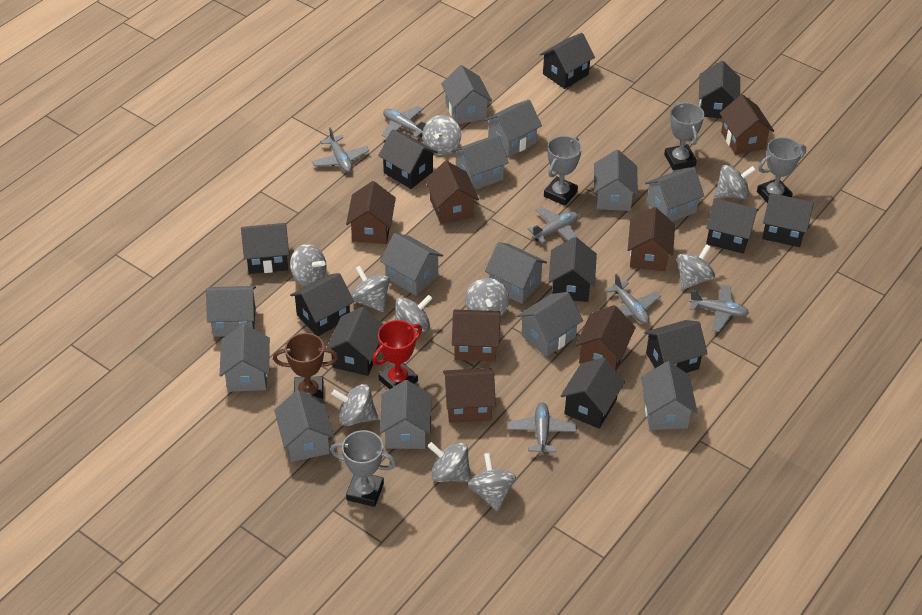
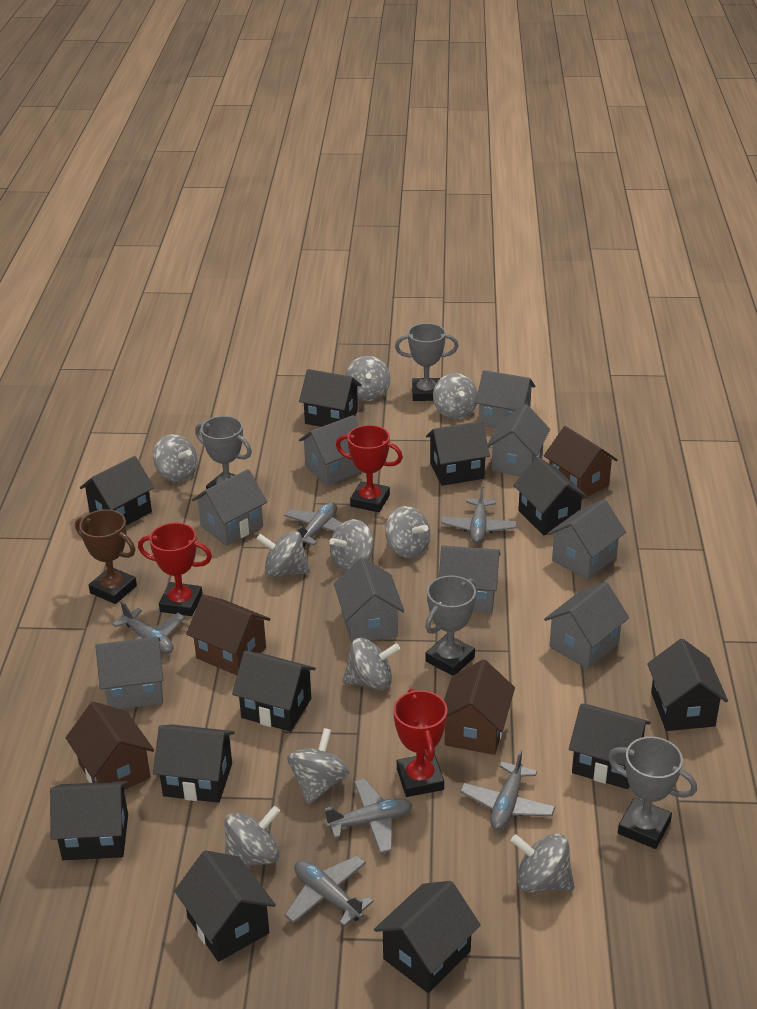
brown house: [346,181,396,244] [425,161,479,224] [443,368,496,423] [452,309,500,361] [575,305,636,370] [628,207,675,271] [720,94,774,155] = 7 -> [66,702,154,790] [186,594,270,675] [444,660,515,755] [544,426,618,499] = 4
grey house: [206,286,256,337] [220,324,270,392] [274,390,334,462] [380,233,443,296] [380,380,431,449] [441,65,492,124] [452,135,509,190] [484,100,542,157] [485,242,547,304] [517,292,583,357] [594,150,638,211] [641,361,697,430] [645,167,704,222] = 13 -> [95,637,163,709] [192,469,267,546] [299,415,361,486] [334,558,404,643] [439,546,500,613] [475,370,535,428] [488,404,550,477] [544,582,629,669] [547,499,626,580] = 9
red trophy: [372,320,422,389] = 1 -> [138,522,212,616] [336,425,403,512] [393,688,447,797] = 3

